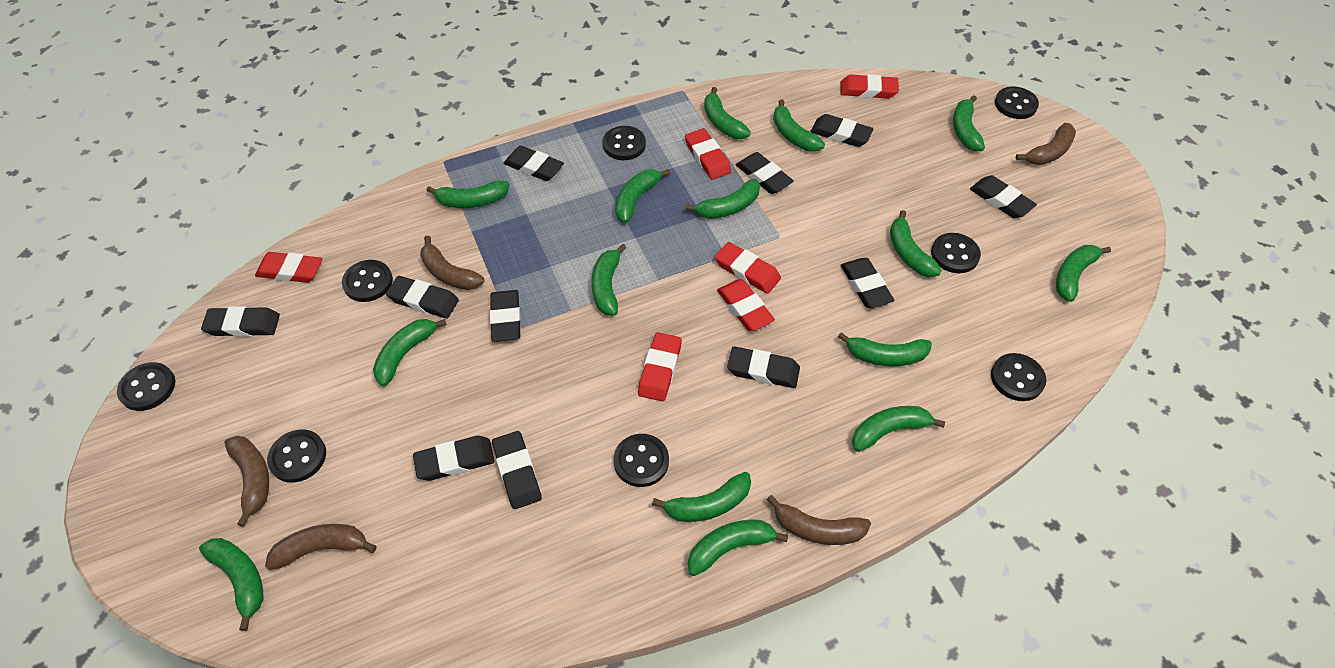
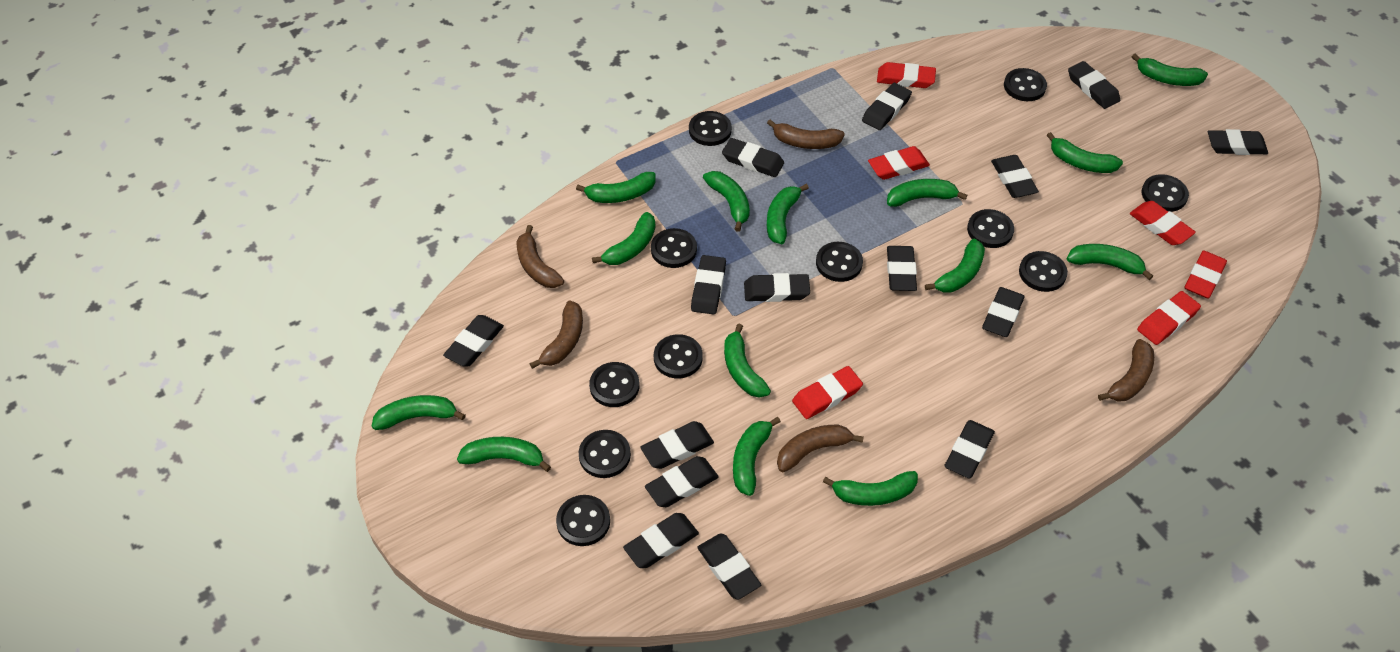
black button: [117,362,175,411] [267,430,326,483] [342,260,393,302] [603,126,646,160] [614,434,669,487] [931,233,981,273] [991,353,1046,401] [995,87,1039,119] = 8 -> [556,495,610,546] [579,430,631,478] [589,362,640,407] [651,228,697,268] [654,334,703,378] [689,111,732,146] [816,242,863,282] [967,209,1014,248] [1004,68,1047,101] [1019,251,1068,292] [1142,174,1189,212] = 11
black eraser: [201,306,280,337] [386,276,459,318] [413,436,495,481] [490,290,521,342] [492,431,542,509] [503,146,564,181] [727,346,800,388] [736,152,794,194] [810,114,873,147] [841,258,895,308] [970,175,1037,218] = 11 -> [443,315,504,366] [623,513,699,568] [640,421,714,469] [645,456,719,507] [691,255,726,315] [697,533,761,600] [722,138,784,177] [744,273,810,302] [862,83,912,130] [887,246,917,291] [945,420,995,479] [982,287,1025,337] [991,155,1039,198] [1068,61,1120,109] [1208,129,1268,155] = 15
green banana: [199,538,264,631] [373,319,447,386] [426,180,509,208] [591,244,626,316] [615,169,670,223] [652,472,751,522] [685,179,760,219] [688,520,788,576] [704,87,751,139] [773,99,825,152] [838,332,932,366] [852,406,945,452] [890,210,942,277] [953,95,985,152] [1056,245,1111,302] = 15 -> [372,395,466,430] [457,437,551,472] [576,172,655,203] [592,212,656,265] [703,171,750,232] [724,323,771,398] [733,417,781,496] [767,184,809,244] [823,471,918,506] [887,179,967,207] [925,239,985,293] [1047,132,1123,173] [1067,244,1153,280] [1132,54,1208,86] = 14

